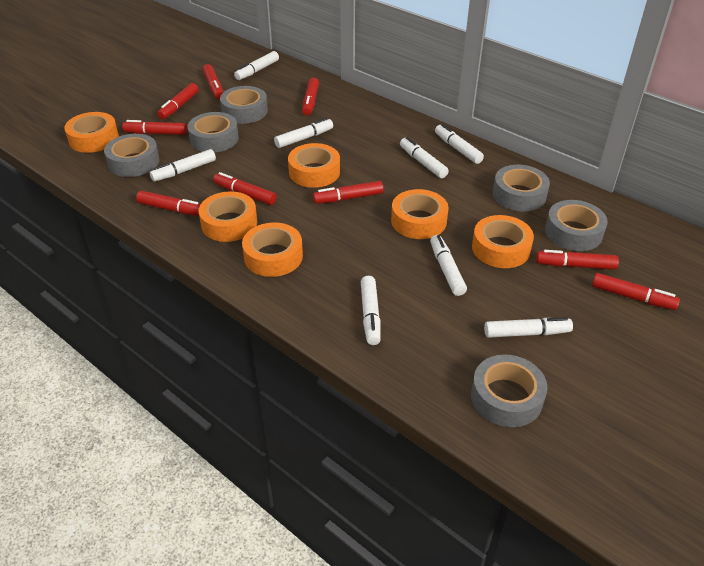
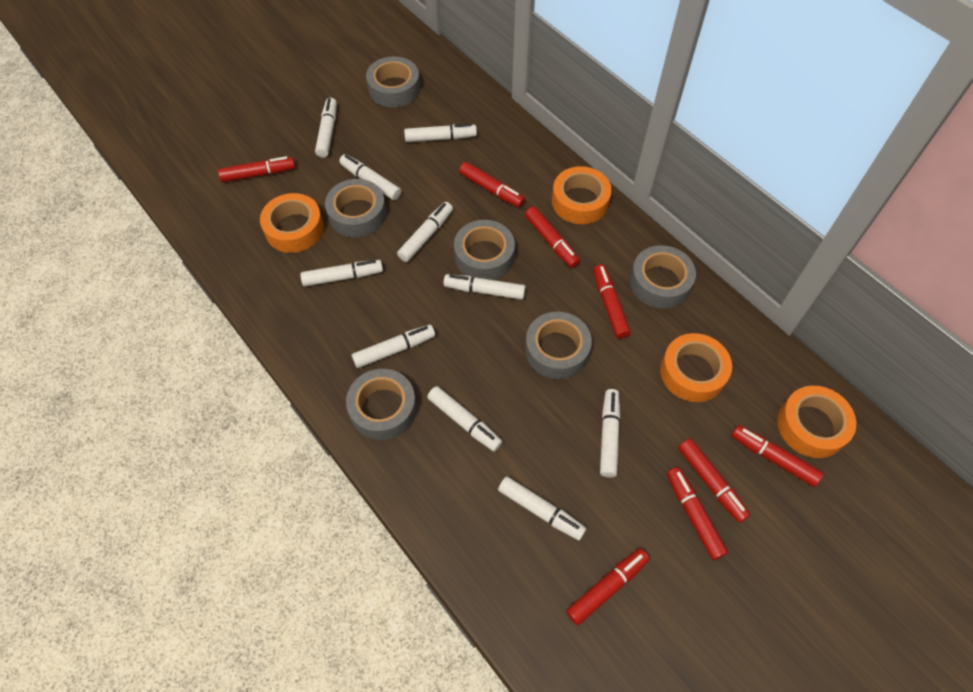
orange tape: [64,112,119,153] [199,191,257,242] [242,223,303,277] [288,143,340,188] [391,189,449,239] [472,215,534,268] = 6 -> [260,193,324,253] [552,166,612,224] [660,333,732,402] [777,386,856,458] = 4
red marker: [122,120,187,135] [136,191,201,216] [157,83,199,119] [203,64,223,99] [213,172,277,205] [302,78,319,116] [313,181,384,204] [536,250,619,270] [592,273,680,310] = 9 -> [218,156,295,182] [459,162,525,208] [525,206,580,268] [566,548,649,625] [593,264,631,339] [667,467,728,560] [678,438,750,523] [731,425,823,487] = 8
white marker: [150,149,216,182] [234,51,279,80] [274,118,333,148] [361,276,381,345] [400,137,449,178] [430,235,467,296] [435,124,484,164] [484,317,573,338] = 8 -> [300,260,383,287] [315,98,337,158] [339,154,401,200] [352,325,435,368] [397,202,453,262] [404,123,477,142] [427,386,503,452] [443,274,526,300] [498,476,587,541] [600,389,620,478] = 10

